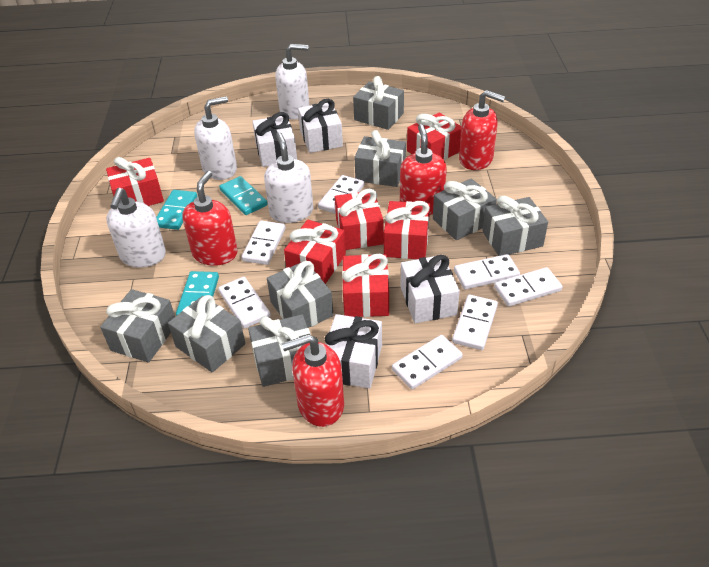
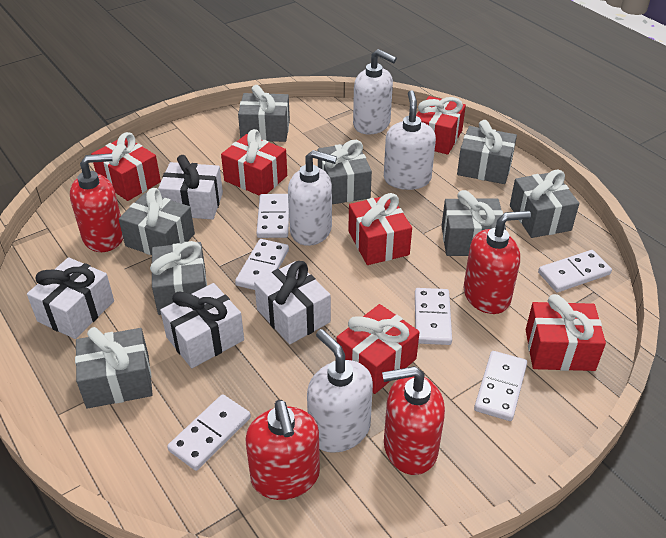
turquoise domino: [156,190,197,230] [176,271,219,316] [219,176,268,215] = 3 -> none = 0
white domino: [218,277,271,329] [241,220,286,265] [318,175,364,214] [392,335,463,390] [452,295,498,350] [454,254,520,289] [494,267,562,307] = 7 -> [167,394,251,471] [235,239,289,290] [257,194,289,238] [415,288,452,345] [474,351,527,421] [538,250,612,292] = 6

